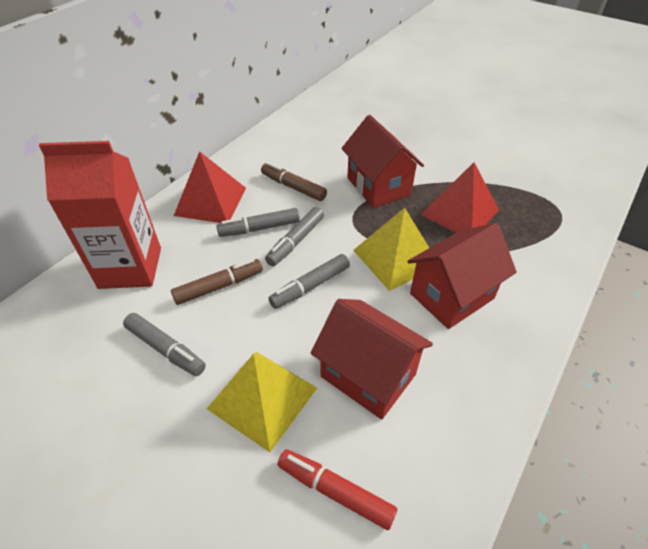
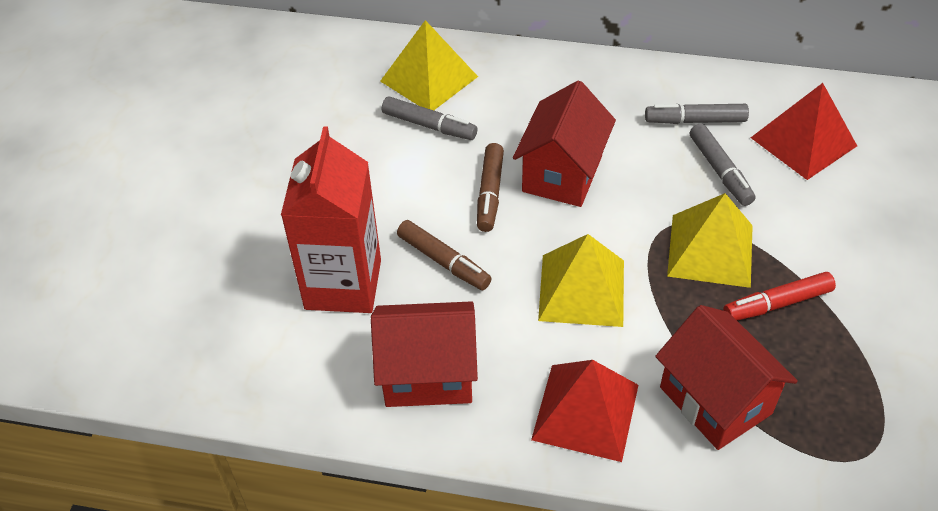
grey marker: [123,313,206,376] [216,208,300,237] [265,207,324,266] [268,254,350,309] = 4 -> [382,96,478,140] [645,104,749,124] [689,124,756,206] = 3
yellow pyramid: [207,352,317,452] [353,208,429,291] = 2 -> [380,20,478,110] [538,234,624,327] [667,193,753,288] = 3

